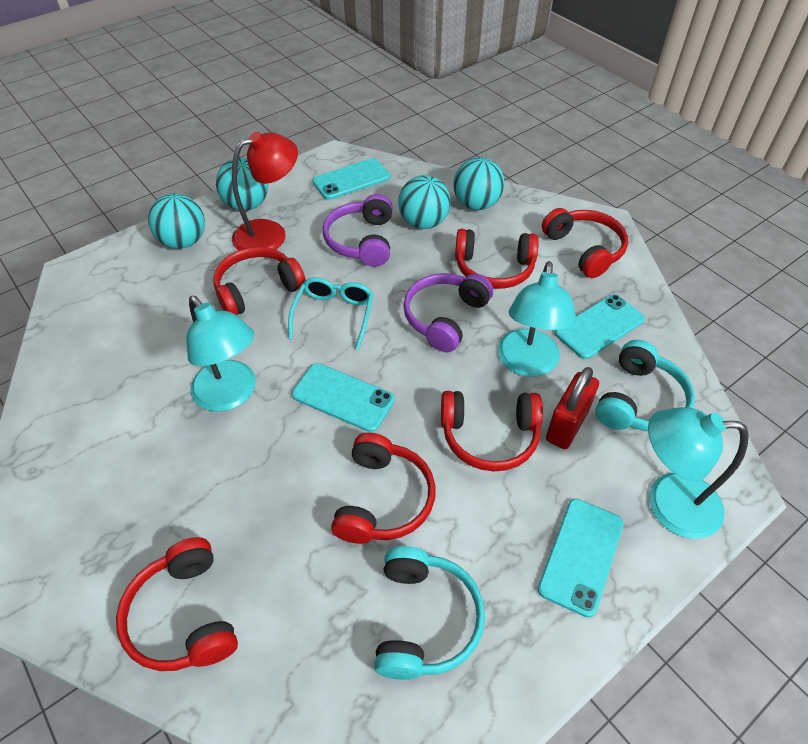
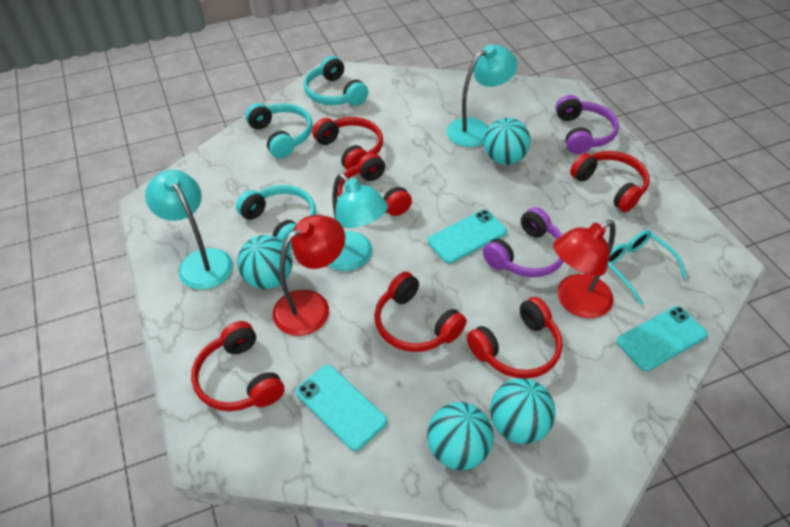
red lamp: [232,132,298,250] = 1 -> [273,215,345,336] [554,220,616,318] = 2
red padlock: [546,367,599,449] = 1 -> none = 0
turquoise headphones: [374,546,485,680] [595,340,695,431] = 2 -> [236,185,316,250] [245,103,313,158] [304,56,368,106] = 3
turquoise phone: [292,363,395,432] [312,158,390,200] [538,499,624,618] [555,294,645,359] = 4 -> [296,365,387,451] [427,210,507,264] [617,306,708,371] = 3

